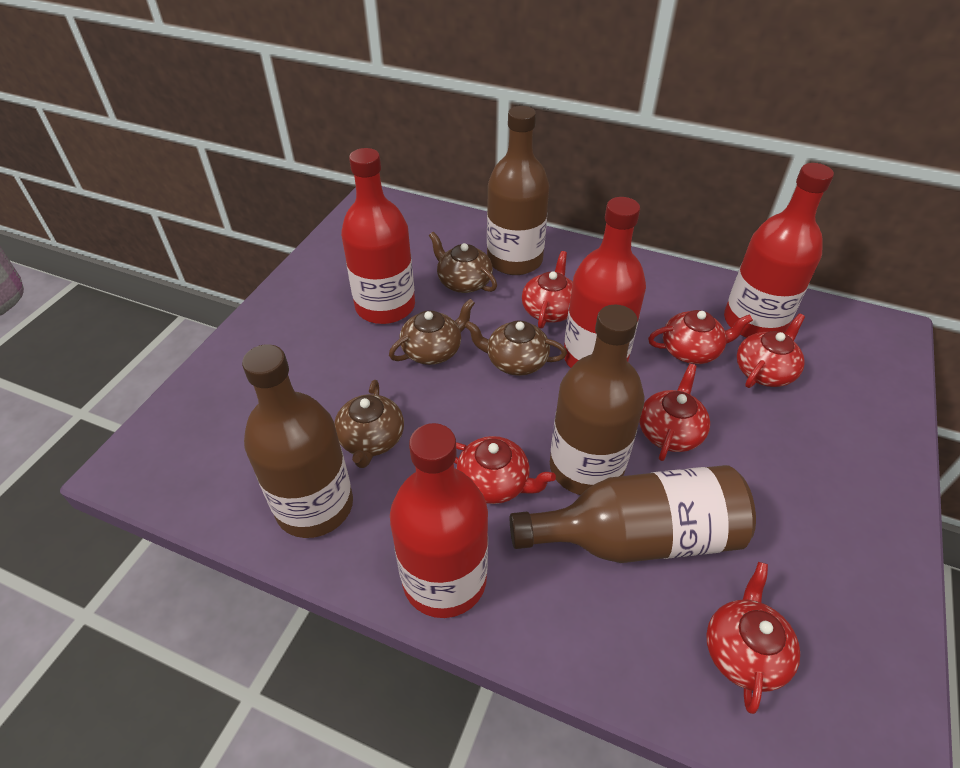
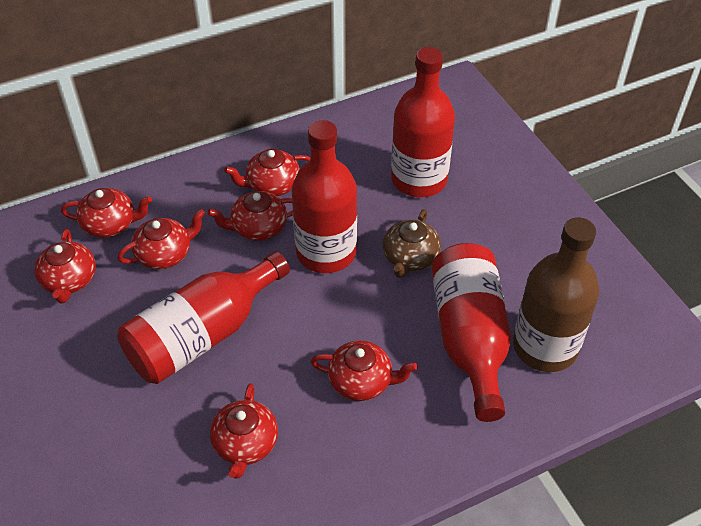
brown bottle: [242,344,353,538] [487,106,549,275] [510,465,756,563] [550,305,644,495] = 4 -> [513,217,599,372] = 1
brown teapot: [334,380,404,468] [389,299,475,365] [429,232,497,293] [465,321,567,376] = 4 -> [383,209,441,278] = 1
red teapot: [454,436,556,504] [522,251,573,329] [639,364,710,461] [648,310,753,364] [706,562,800,714] [737,313,805,388] = 6 -> [34,229,96,303] [61,188,152,238] [118,209,205,269] [207,191,293,241] [210,383,278,479] [224,149,311,196] [311,341,418,401] = 7

